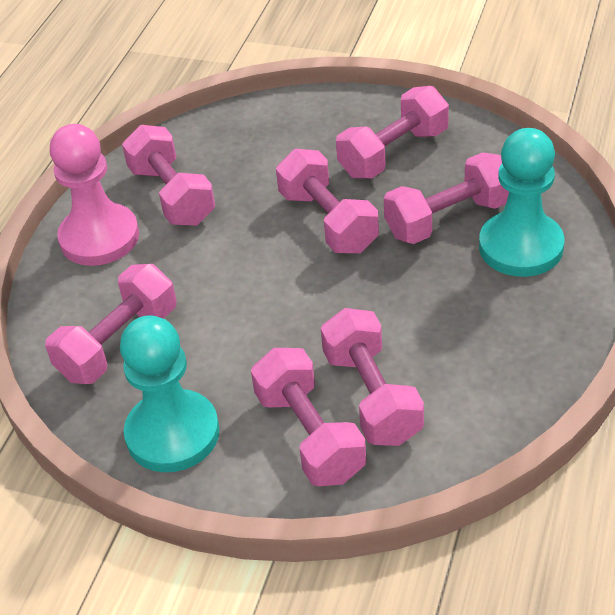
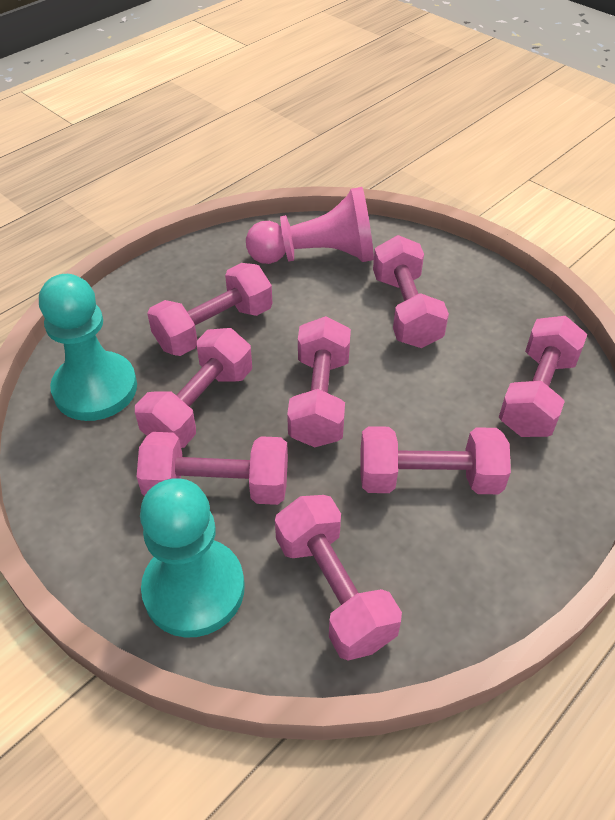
pink dumbbell: [45,264,177,384] [122,125,215,226] [251,348,366,486] [276,149,379,253] [321,308,424,446] [336,86,449,179] [384,152,509,244] = 7 -> [135,328,252,448] [137,432,288,505] [147,263,272,356] [275,495,402,661] [287,316,351,447] [361,426,511,494] [373,235,449,348] [499,316,587,437] = 8

